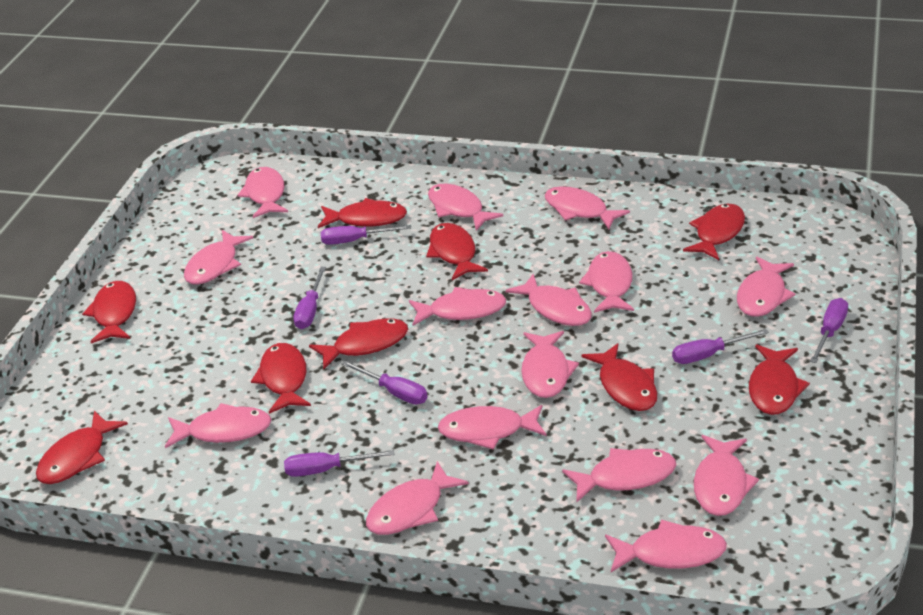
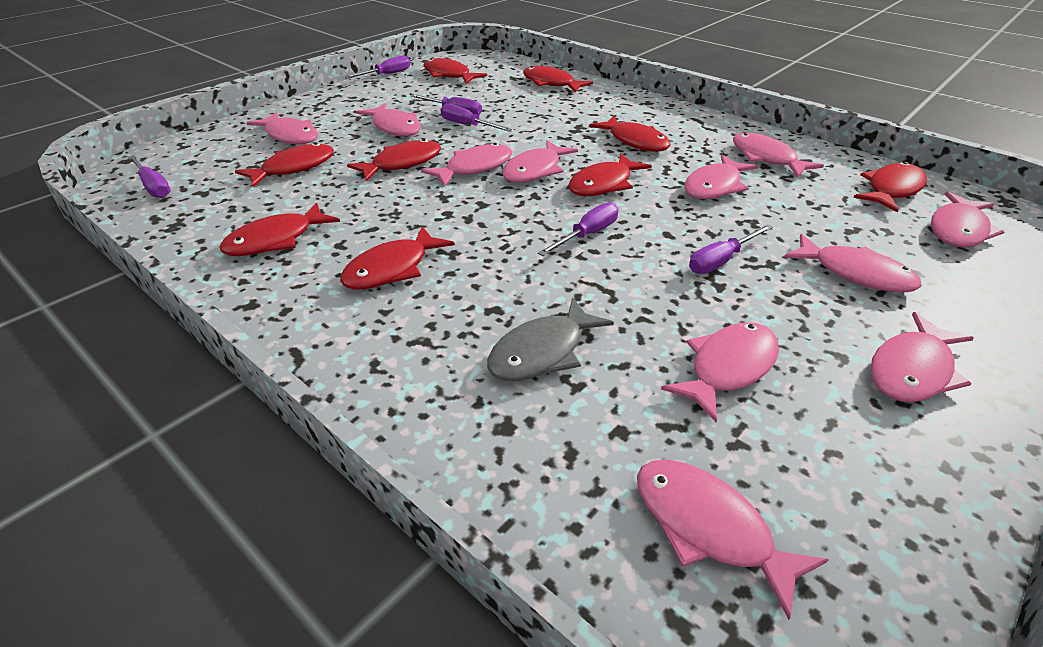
grey fish: none = 0 -> [487,297,614,381] = 1
pink fish: [165,403,271,448] [184,230,253,285] [238,167,288,218] [366,461,469,535] [409,287,506,326] [428,184,503,230] [438,405,547,450] [505,274,592,326] [521,331,579,398] [545,186,630,229] [562,448,676,503] [579,251,634,313] [605,520,727,572] [694,435,759,516] [737,257,795,317] = 15 -> [247,112,318,145] [356,103,421,136] [421,143,512,187] [502,140,578,183] [637,460,829,620] [661,322,779,422] [684,155,758,199] [733,133,824,178] [784,234,922,293] [870,312,974,402] [931,191,1005,247] = 11

